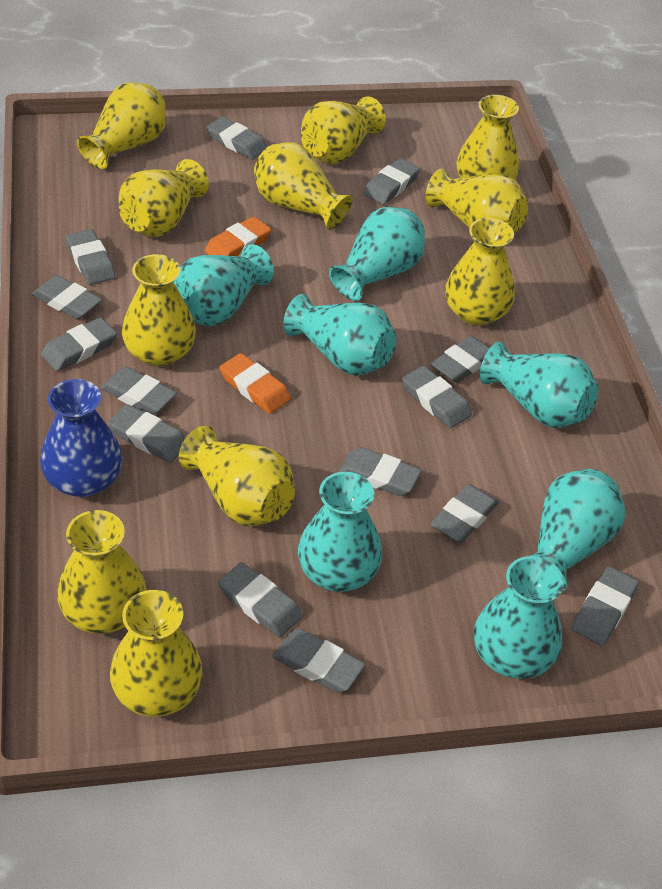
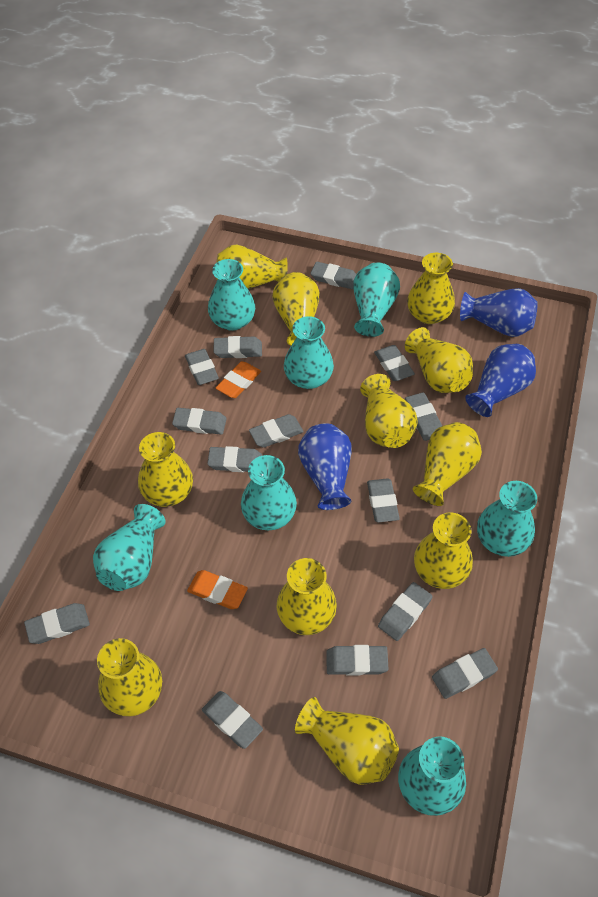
blue vase: [40,379,123,497] = 1 -> [298,423,351,510] [460,288,538,337] [465,344,536,417] = 3

